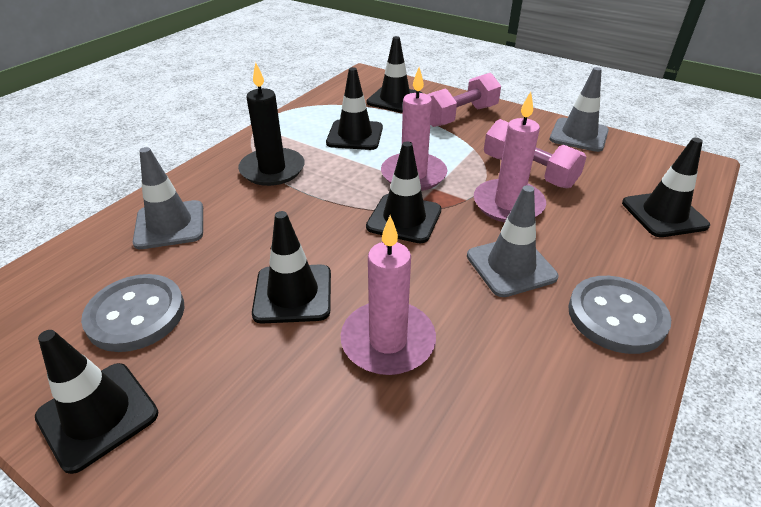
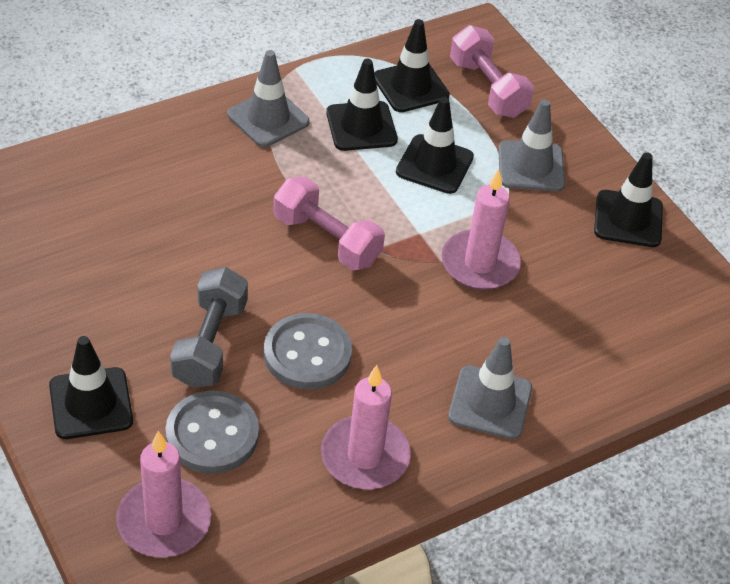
black candle: [238,62,305,186] = 1 -> none = 0
black traffic cone: [35,330,158,474] [252,211,331,324] [326,67,383,150] [366,36,422,113] [366,141,442,243] [622,138,710,237] = 6 -> [49,336,133,439] [326,59,398,151] [374,19,450,112] [396,97,474,194] [594,152,663,247] = 5
grey dumbbell: none = 0 -> [170,267,248,388] = 1

